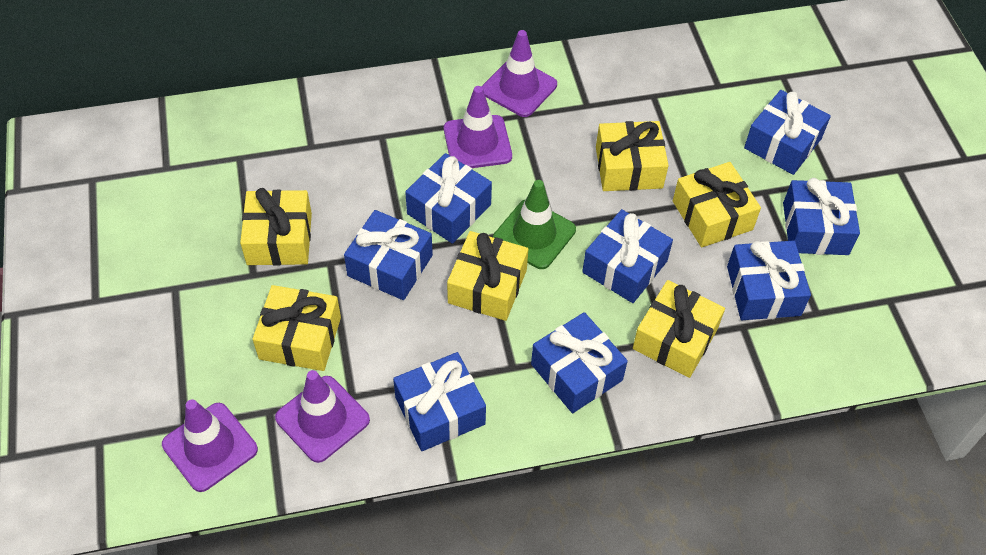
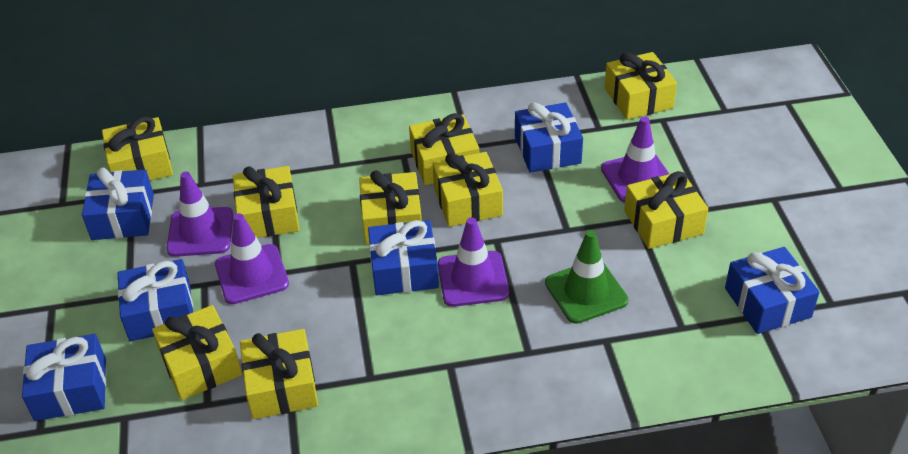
blue gift: [344,210,433,300] [393,352,486,451] [405,153,492,244] [531,312,628,413] [582,209,673,303] [727,241,811,320] [744,90,831,175] [783,178,860,255] = 8 -> [22,334,106,421] [82,167,154,240] [118,259,193,341] [368,220,439,295] [515,102,583,173] [725,247,820,334] = 6
yellow gift: [240,188,312,266] [253,285,341,371] [447,231,528,321] [596,121,669,191] [633,280,725,378] [673,162,761,247] = 6 -> [102,116,173,180] [152,305,242,400] [233,166,300,238] [240,329,318,419] [359,170,422,244] [409,113,479,185] [433,152,503,227] [605,52,677,120] [624,171,708,249] = 9

